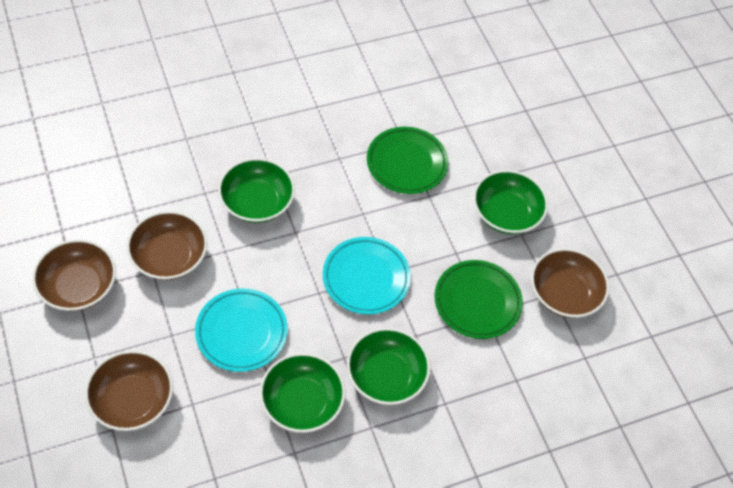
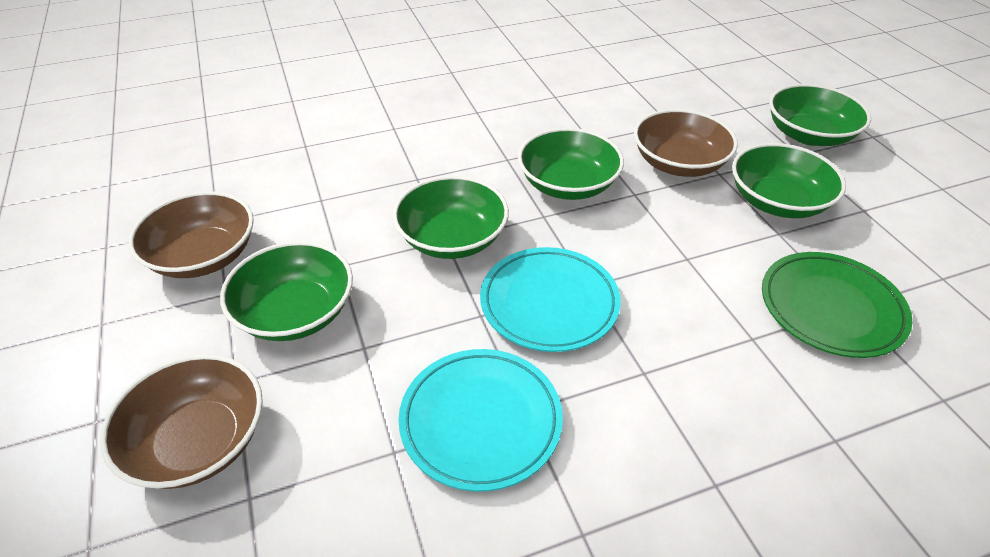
brown bowl: [32,239,116,311] [85,350,173,431] [127,211,208,280] [531,248,609,318] = 4 -> [100,354,263,489] [129,191,254,278] [634,109,738,177] = 3
green bowl: [218,158,295,223] [260,353,345,433] [347,328,430,405] [473,170,548,234] = 4 -> [220,241,353,341] [393,176,509,259] [518,128,624,200] [732,143,846,218] [769,84,871,146] = 5
green plate: [367,127,448,194] [435,260,523,339] = 2 -> [762,252,913,358] = 1

